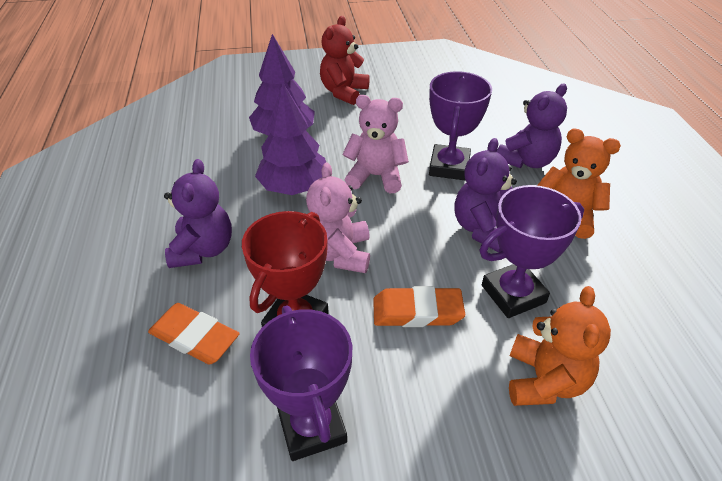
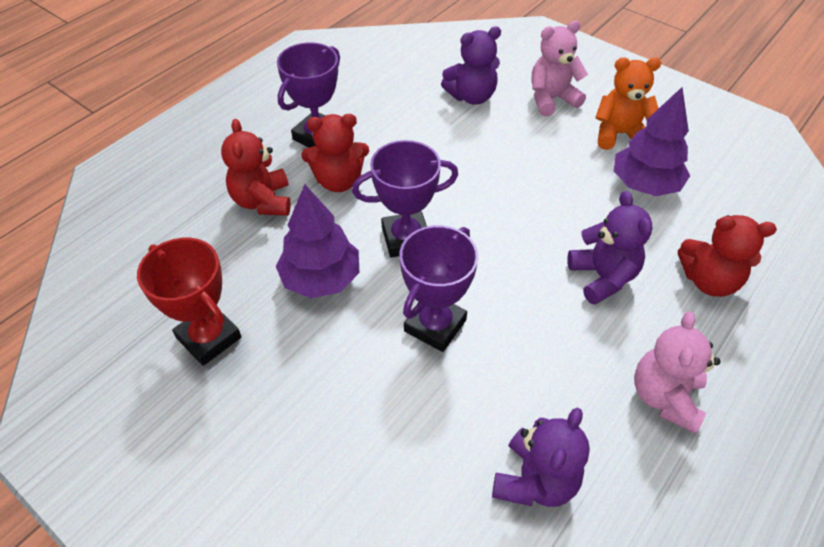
orange eraser: [148,303,240,365] [373,286,465,327] = 2 -> none = 0
orange teddy bear: [509,286,611,406] [537,128,621,239] = 2 -> [595,57,661,150] = 1
red teddy bear: [320,16,370,105] = 1 -> [221,119,291,216] [301,114,369,192] [678,215,777,297] = 3

